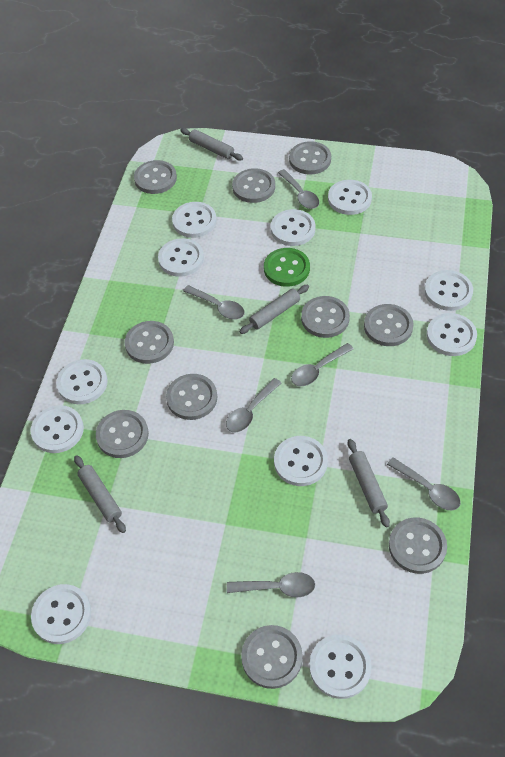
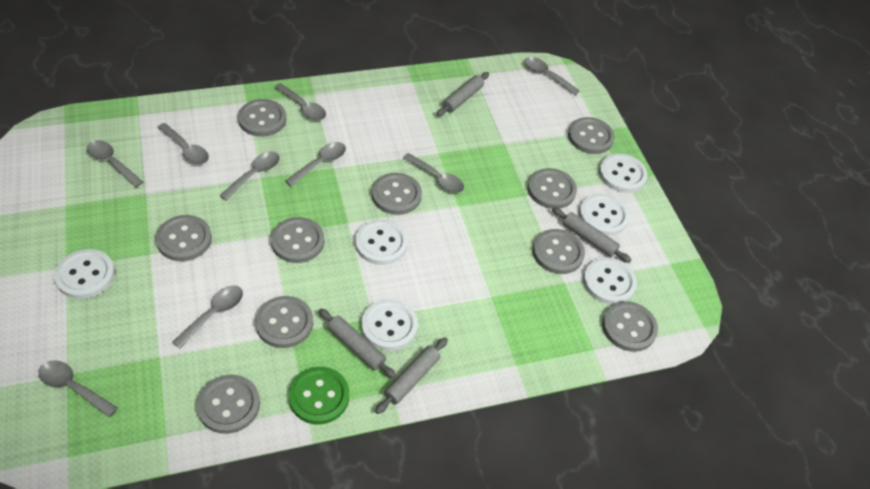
grey spoon: [183,285,245,320] [226,378,281,432] [227,572,315,597] [278,169,319,209] [291,343,354,386] [387,457,460,510] = 6 -> [39,360,118,417] [87,140,143,187] [157,123,209,165] [172,285,243,349] [219,151,280,201] [274,83,326,121] [285,142,346,187] [403,153,464,193] [524,57,580,95] = 9
white button: [31,405,84,453] [31,584,91,644] [56,359,108,404] [158,238,204,277] [172,202,217,238] [271,209,316,246] [274,436,328,486] [309,634,372,699] [328,180,372,215] [424,270,473,311] [427,313,477,356] = 11 -> [54,249,115,299] [355,219,408,265] [361,299,418,351] [579,194,629,236] [583,257,637,305] [599,153,647,193] = 6

